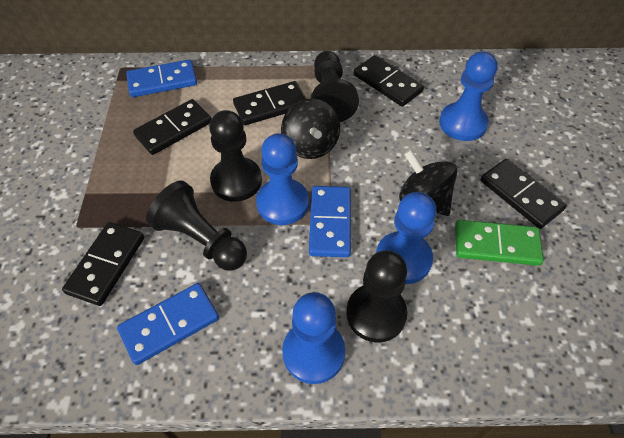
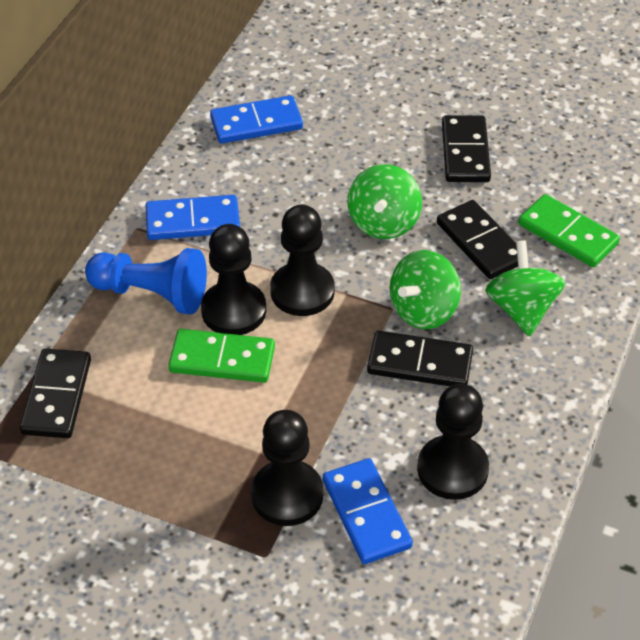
black domino: [62,222,144,306] [133,99,212,155] [233,81,306,125] [354,55,424,107] [481,159,567,229] = 5 -> [20,349,91,438] [367,331,473,386] [437,200,518,279] [442,115,491,182] = 4
black spinning top: [281,98,340,159] [399,149,457,216] = 2 -> none = 0
blue pawn: [256,133,309,225] [282,292,346,384] [376,192,437,284] [439,51,498,141] = 4 -> [85,248,207,314] = 1
green domino: [455,220,544,266] = 1 -> [168,329,275,383] [518,194,620,267] = 2
green spinning top: none = 0 -> [347,164,422,239] [390,250,461,329] [485,240,565,337] = 3

